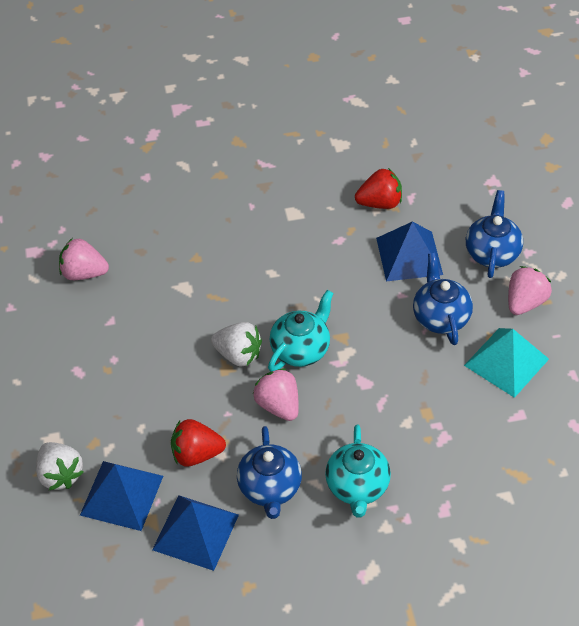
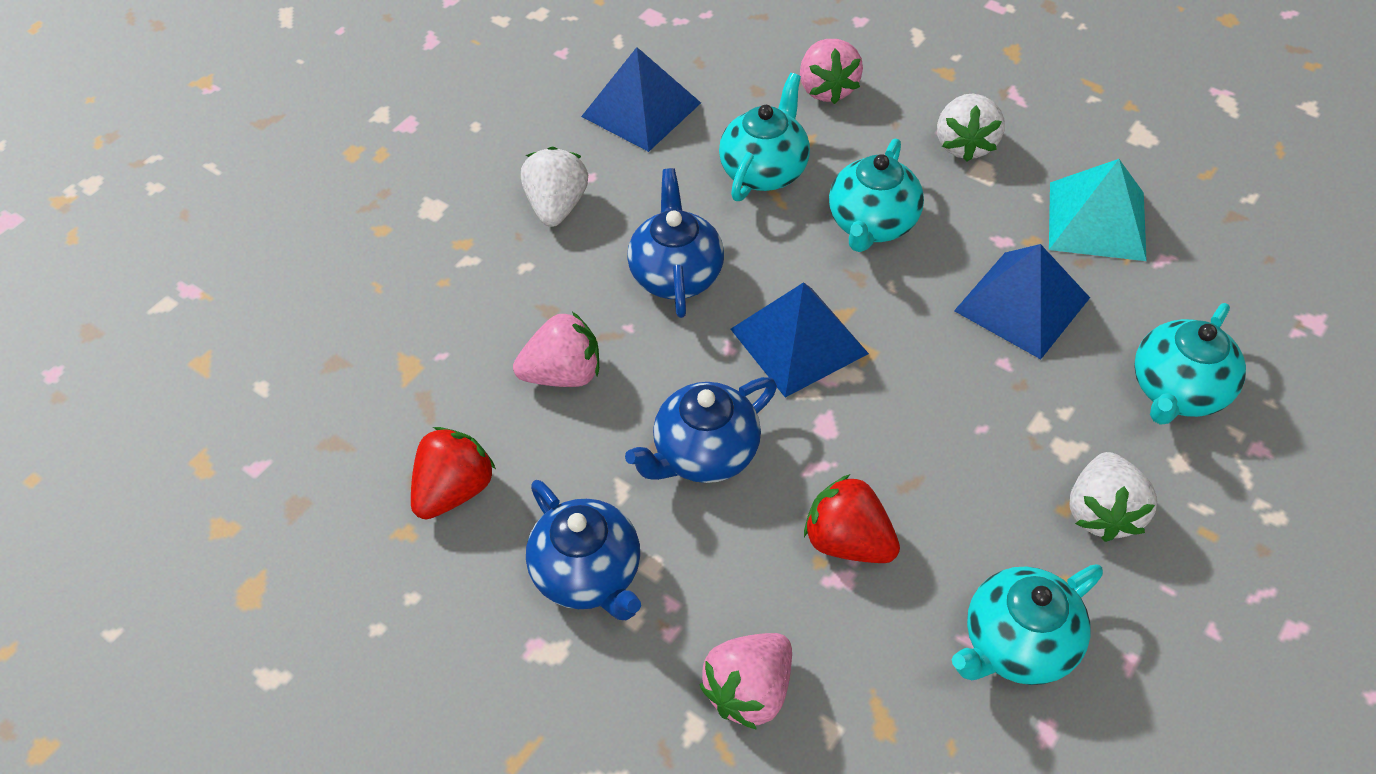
turquoise teapot: [268,290,334,372] [325,425,391,518] = 2 -> [719,73,810,201] [829,139,924,252] [952,564,1103,685] [1134,303,1246,425] = 4
white strawberry: [36,442,84,490] [211,322,262,366] = 2 -> [521,147,588,227] [937,94,1005,162] [1070,452,1157,542] = 3

